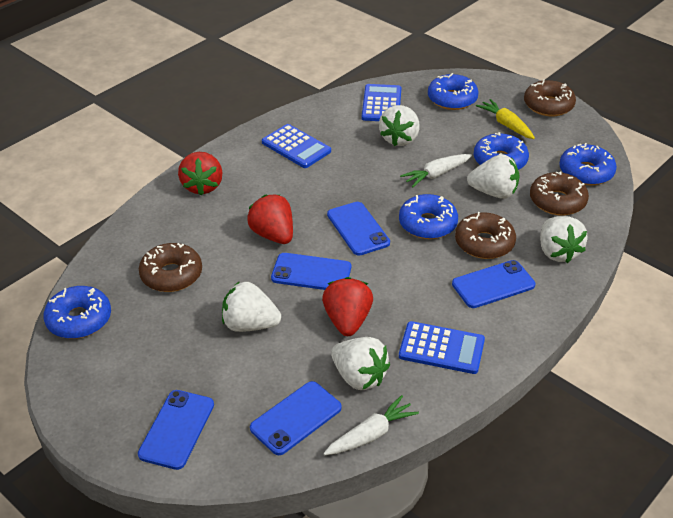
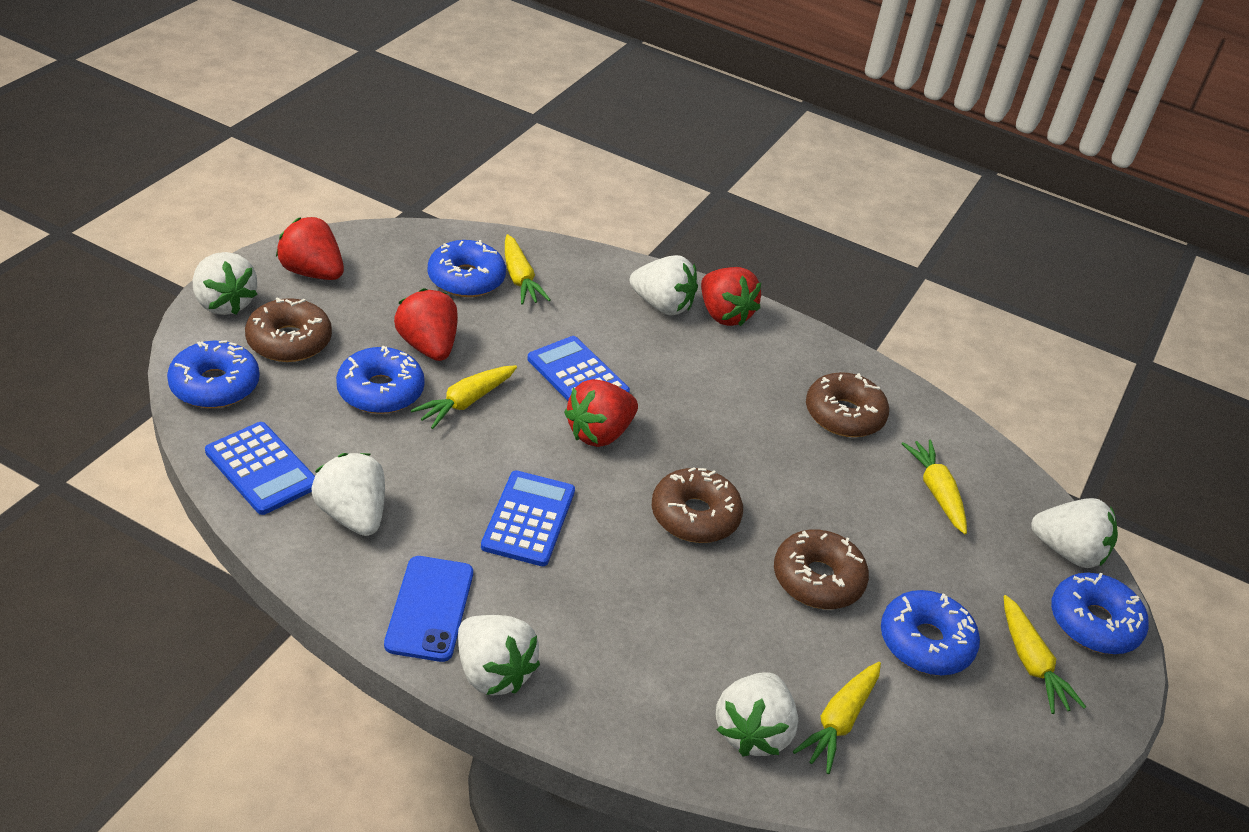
blue phone: [138,390,214,470] [250,381,342,455] [271,253,351,290] [327,202,390,256] [452,260,535,308] = 5 -> [384,556,473,662] = 1
red strawberry: [178,152,222,196] [247,195,293,244] [322,277,373,336] = 3 -> [276,217,344,280] [394,288,458,361] [564,379,638,447] [701,267,761,326] = 4
white carrot: [323,395,419,455] [400,154,472,187] = 2 -> none = 0
white strawberry: [222,281,281,332] [331,337,390,390] [379,105,420,146] [467,154,520,199] [540,216,588,263] = 5 -> [193,252,258,315] [312,453,385,536] [458,615,540,696] [630,255,698,316] [716,672,798,756] [1031,498,1118,568] = 6
yellow carrot: [476,99,535,139] = 1 -> [411,365,517,429] [505,234,551,305] [793,662,881,774] [901,440,967,534] [1004,595,1086,714] = 5

